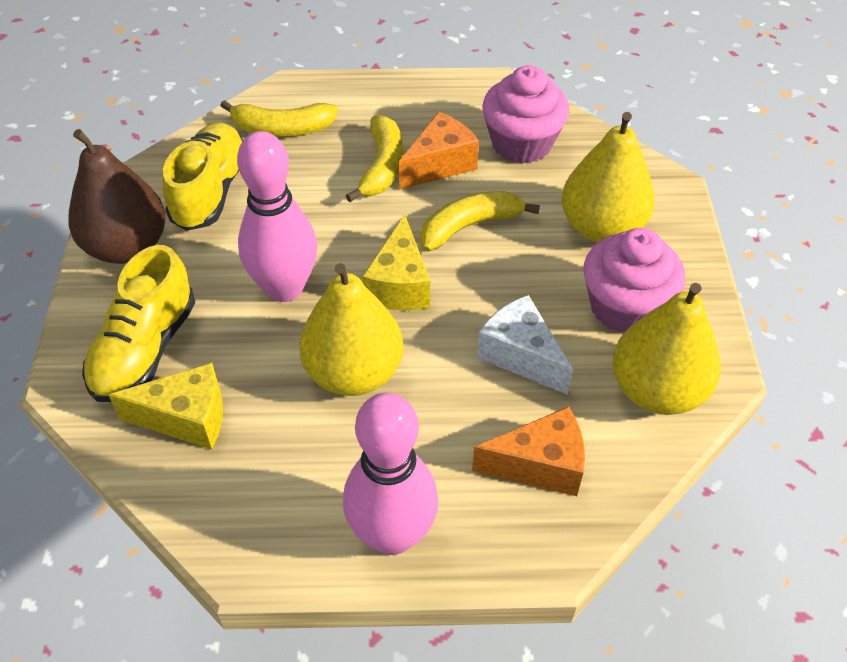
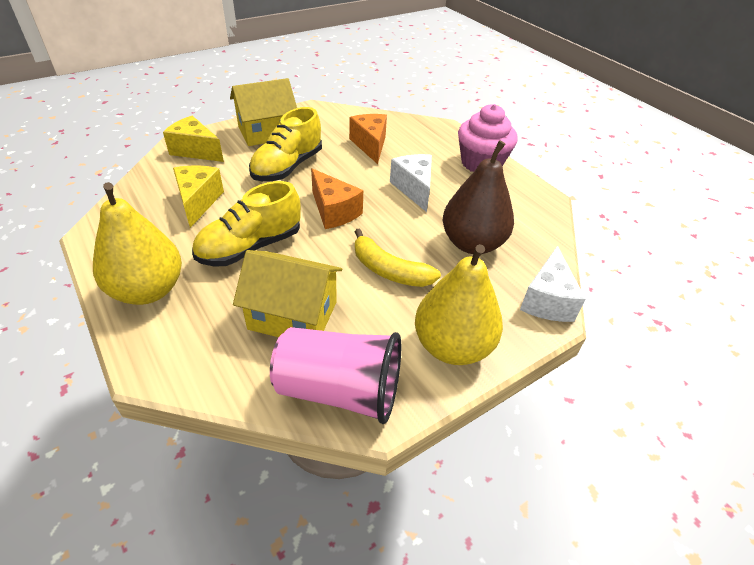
pink bowling pin: [237,131,317,302] [343,393,438,555] = 2 -> none = 0
pink cup: none = 0 -> [270,327,401,424] = 1
pink cupcake: [482,65,569,164] [583,228,685,332] = 2 -> [458,104,518,172] = 1
white cheese: [477,295,573,395] = 1 -> [390,154,432,212] [520,246,586,322] = 2
yellow banana: [220,100,338,136] [346,115,403,202] [420,191,540,251] = 3 -> [355,228,441,287] = 1
yellow house: none = 0 -> [230,78,297,146] [233,250,342,337] = 2
yellow pear: [299,263,403,396] [562,112,655,242] [613,283,721,415] = 3 -> [93,182,182,305] [415,244,503,365] = 2

